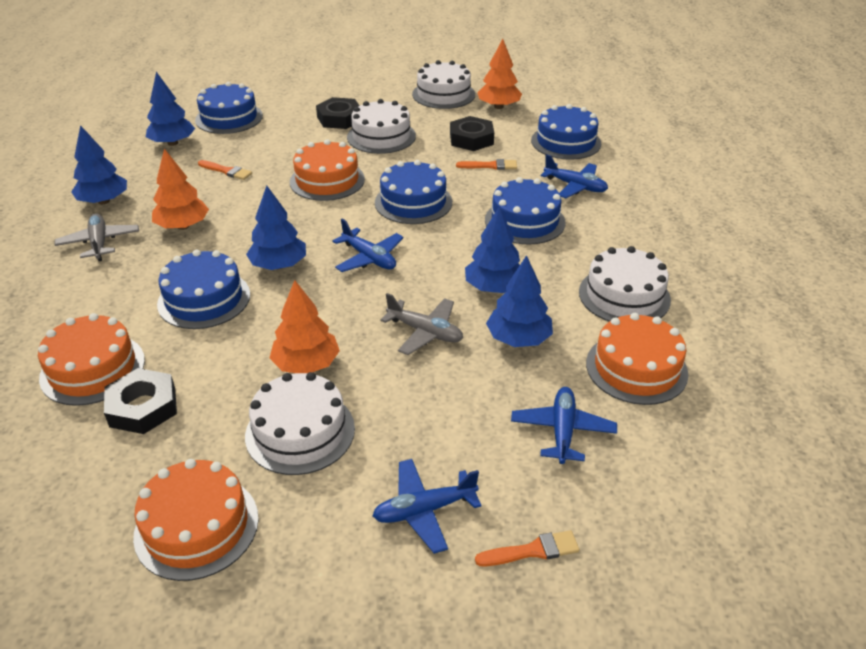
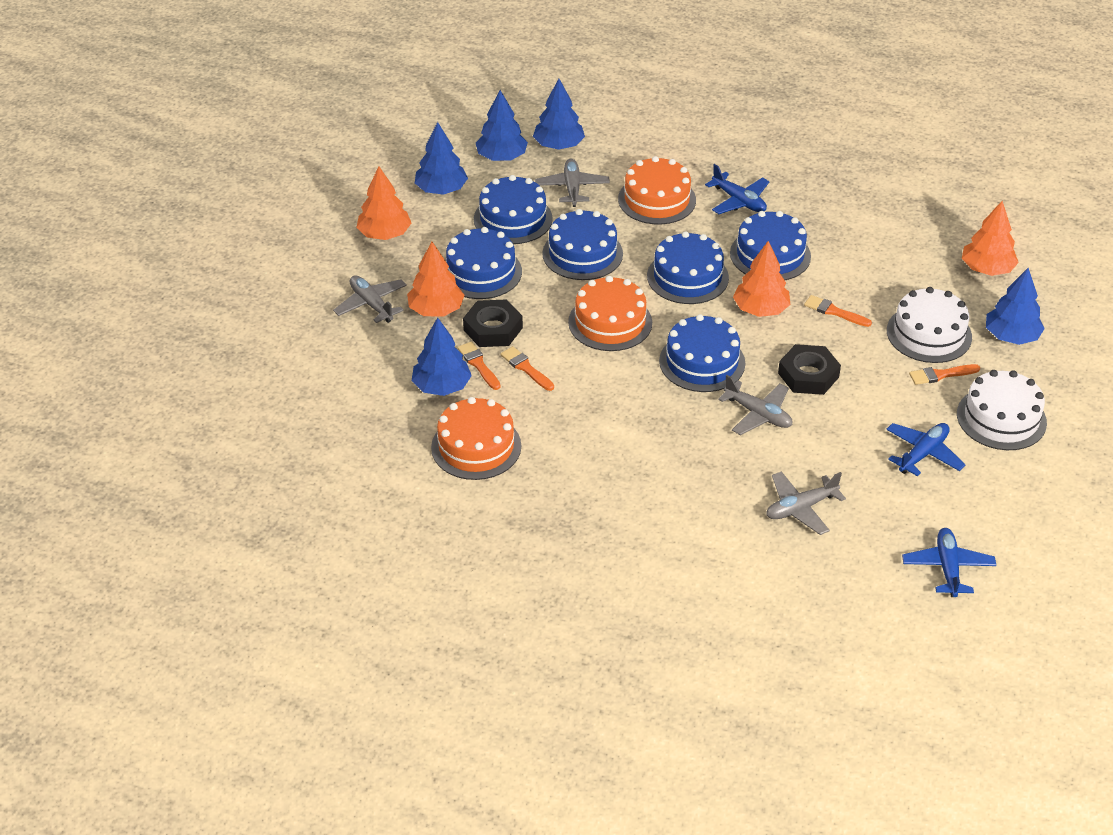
black nut: [104,368,177,434] [316,97,360,129] [450,116,494,151] = 3 -> [463,299,523,347] [778,344,841,395] = 2
blue cake: [157,250,250,329] [195,82,263,134] [375,160,452,224] [485,177,566,244] [531,104,601,160] = 5 -> [445,227,522,299] [474,175,553,244] [542,209,623,280] [647,231,729,304] [659,314,745,392] [730,211,811,280] = 6
blue plane: [333,219,404,272] [373,459,482,554] [511,387,617,464] [541,154,608,198] = 4 -> [705,164,770,214] [886,423,966,476] [902,528,996,597] = 3
grey plane: [55,213,139,261] [380,293,463,355] = 2 -> [333,275,407,323] [535,159,610,207] [718,375,792,435] [766,471,846,535] = 4
orange brush: [198,160,252,180] [456,159,517,170] [475,530,579,566] = 3 -> [457,342,501,390] [500,346,554,391] [804,295,872,327] [909,364,980,385] = 4
orange cake: [38,313,145,406] [133,459,259,581] [290,139,365,201] [586,313,689,405] = 4 -> [431,397,521,480] [568,276,652,351] [618,156,696,225] = 3
orange tree: [152,149,209,230] [269,280,340,373] [477,39,522,109] = 3 -> [356,167,411,240] [407,242,465,317] [733,241,790,317] [962,201,1019,276] = 4
white cake: [245,372,355,475] [347,99,416,154] [412,60,475,109] [579,246,671,321] = 4 -> [887,287,972,363] [957,370,1047,450] = 2

